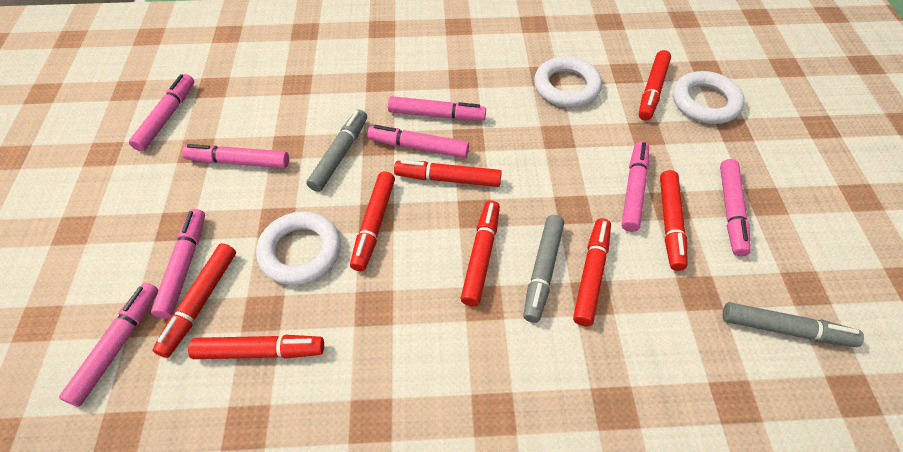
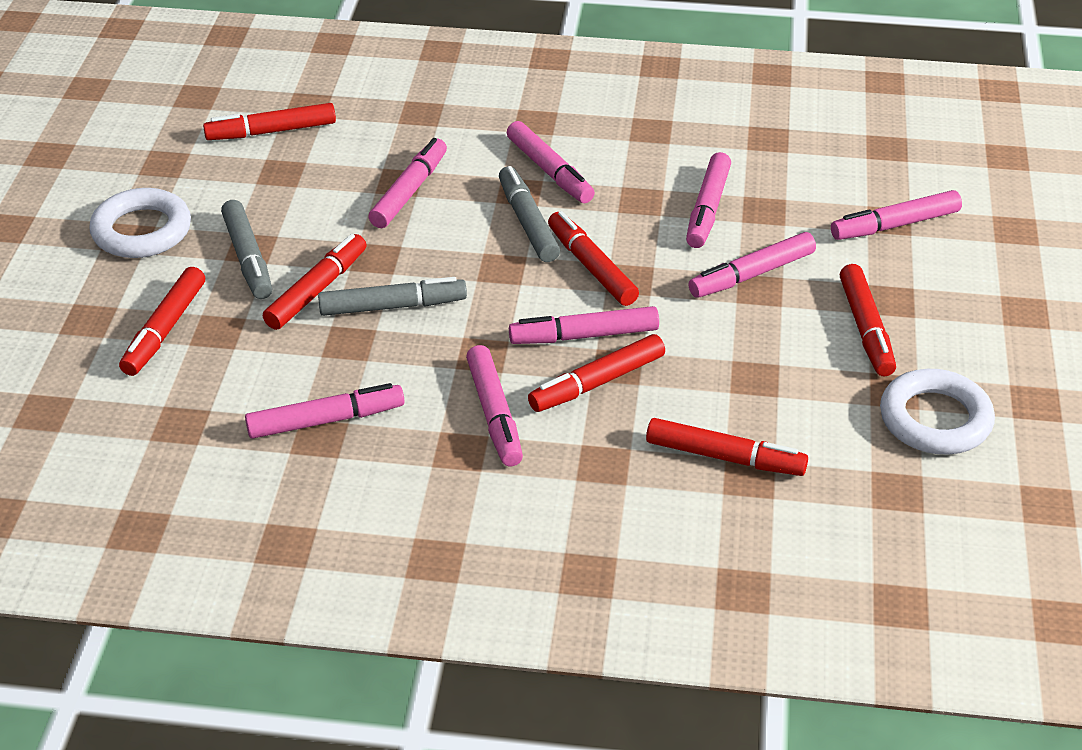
red marker: [152,243,236,358] [188,335,324,359] [350,171,395,271] [394,160,502,187] [460,200,500,306] [573,218,611,326] [639,50,671,121] [660,170,688,271] = 8 -> [119,267,205,376] [203,103,336,140] [263,234,367,330] [528,334,665,412] [548,211,639,306] [646,418,808,476] [840,264,896,376] = 7
white ring: [256,211,341,285] [534,56,602,107] [673,71,744,124] = 3 -> [89,188,191,258] [880,369,995,454] = 2

